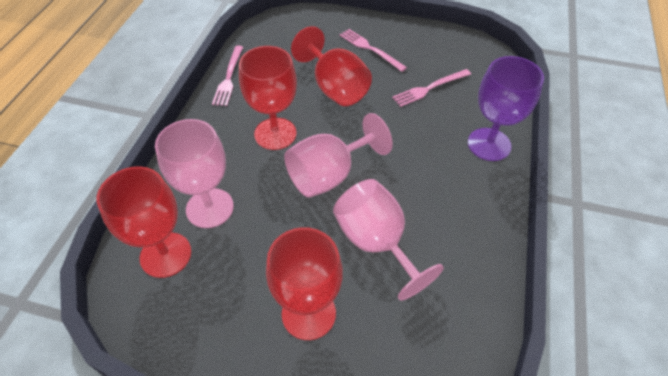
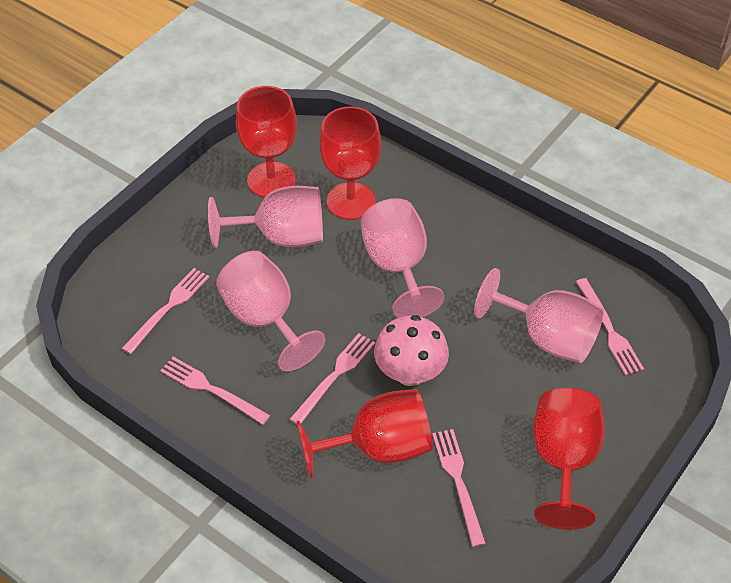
pink fork: [212,46,243,106] [339,29,407,72] [392,69,471,107] = 3 -> [121,268,209,354] [160,357,271,425] [289,333,375,425] [432,429,486,547] [576,278,644,376] = 5
pink goblet: [155,119,234,228] [284,113,393,198] [333,179,444,301] = 3 -> [208,186,323,248] [216,251,326,371] [361,198,444,318] [474,268,604,363] = 4
pink mushroom: none = 0 -> [374,315,449,386] = 1
purple goblet: [468,56,544,161] = 1 -> none = 0

